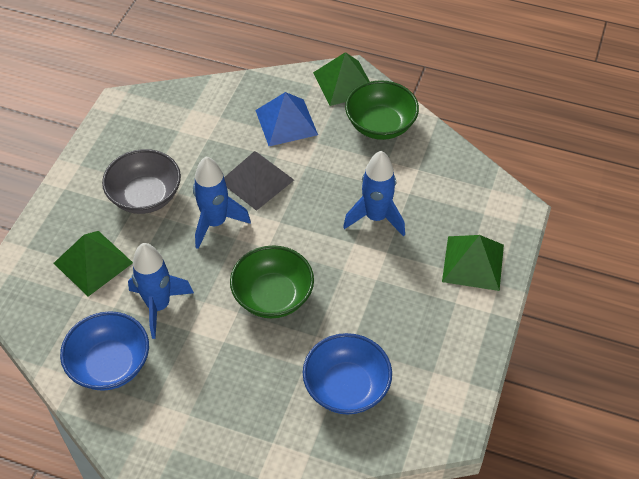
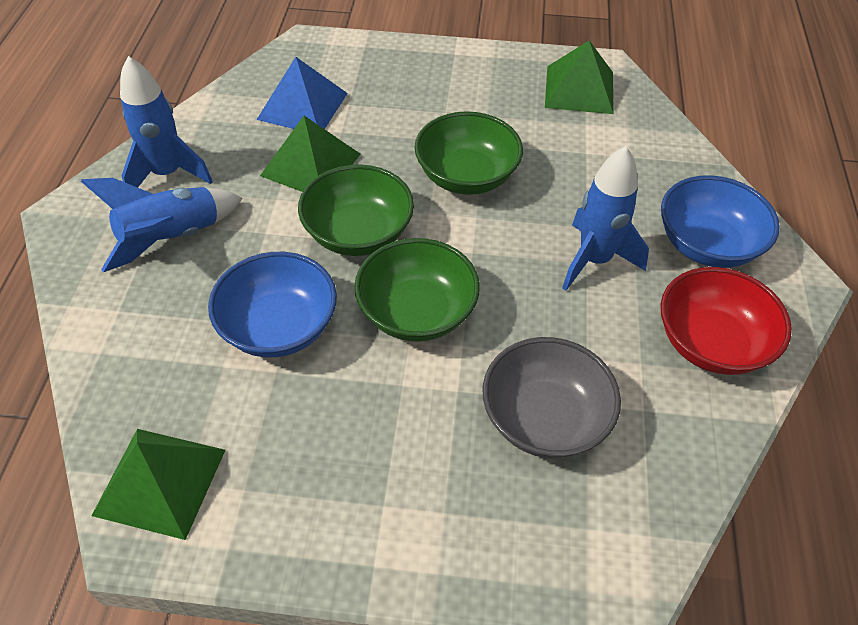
green bowl: [230,245,314,318] [345,80,419,140] = 2 -> [298,165,414,256] [354,238,480,342] [415,111,523,195] = 3
grey pyramid: [224,151,294,211] = 1 -> none = 0
red bowl: none = 0 -> [661,267,792,375] = 1

